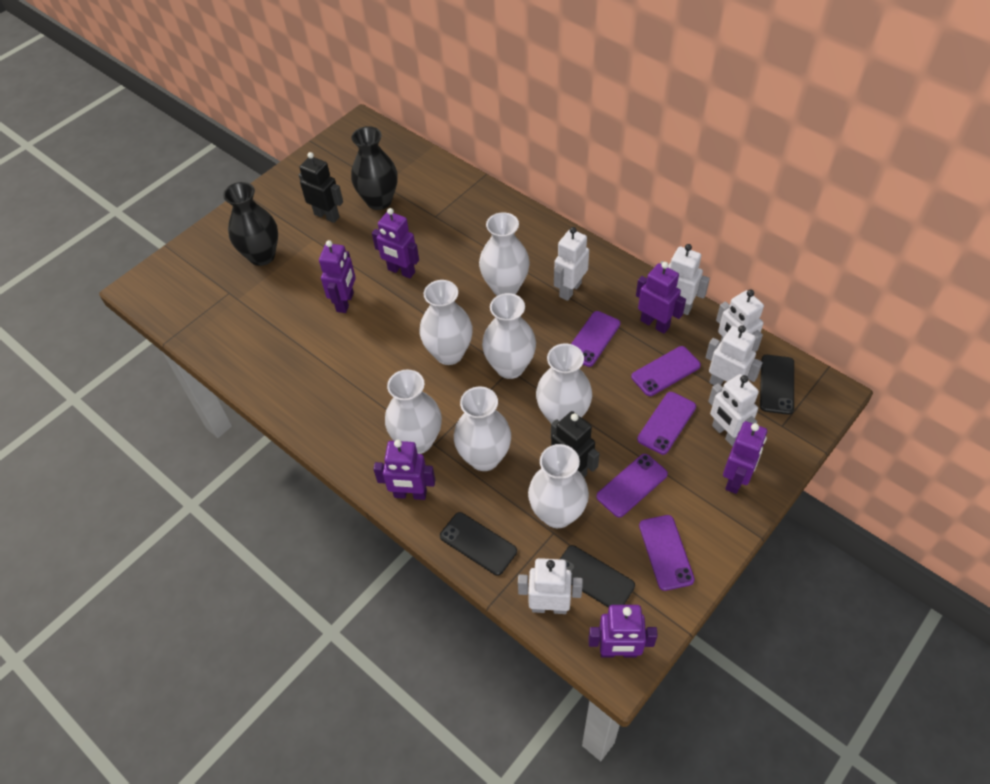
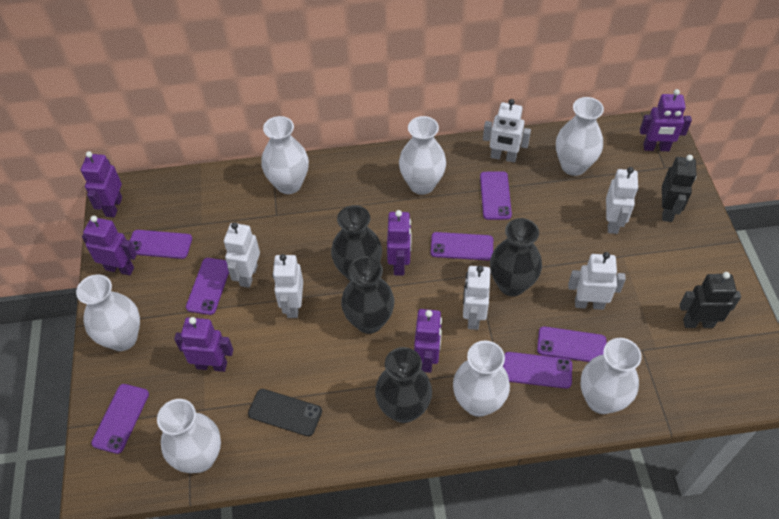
black phone: [440,512,517,576] [560,545,635,608] [760,355,794,415] = 3 -> [248,389,322,436] = 1
black vase: [223,182,278,266] [351,126,398,210] = 2 -> [331,205,382,281] [341,256,394,334] [375,347,432,423] [490,218,542,296] = 4
purple phone: [571,311,620,367] [596,454,668,517] [631,346,701,396] [637,392,696,455] [639,515,695,591] = 5 -> [91,384,149,454] [130,230,192,259] [186,258,229,315] [431,232,493,260] [480,171,512,220] [503,352,572,389] [537,326,606,362] = 7

